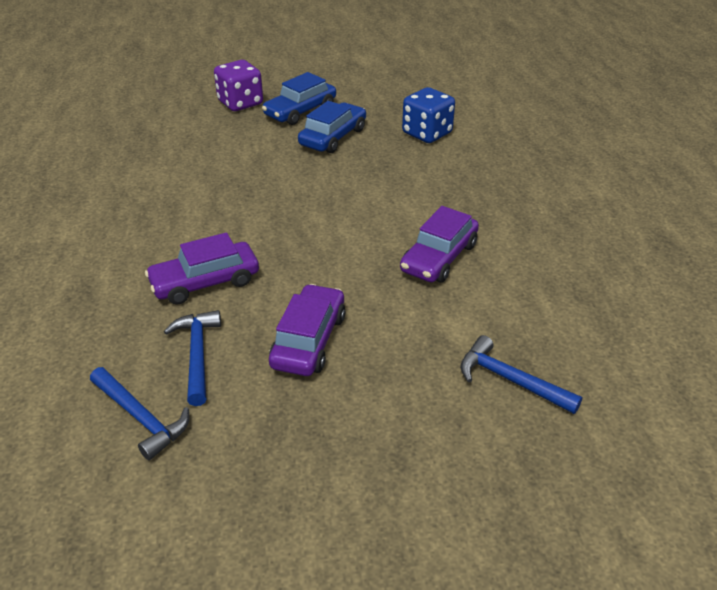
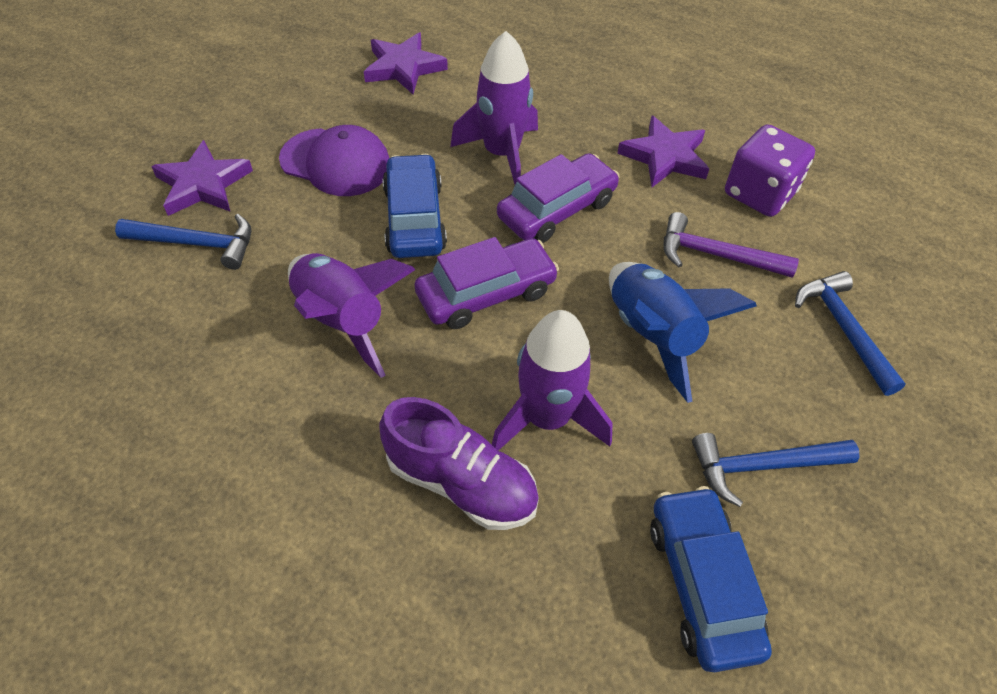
blue dice: [402,87,455,143] = 1 -> none = 0
blue rocket: none = 0 -> [609,262,757,403] = 1
purple cap: none = 0 -> [279,125,389,196] = 1
purple car: [145,232,259,305] [269,284,346,376] [400,206,479,283] = 3 -> [414,237,559,329] [497,153,620,243] = 2
purple hammer: none = 0 -> [663,212,799,278] = 1
purple rocket: none = 0 -> [288,253,415,378] [450,31,538,184] [492,310,613,451] = 3
purple shoe: none = 0 -> [379,397,539,530] = 1
purple star: none = 0 -> [151,140,253,216] [364,33,448,94] [617,116,709,187] = 3

